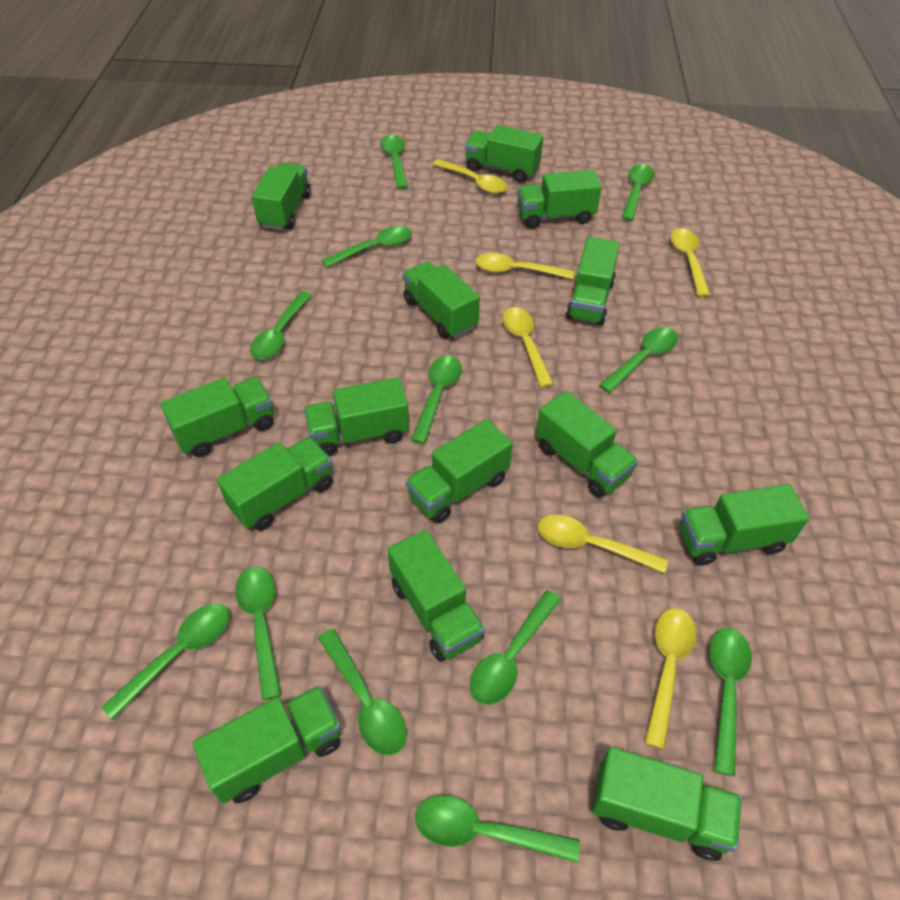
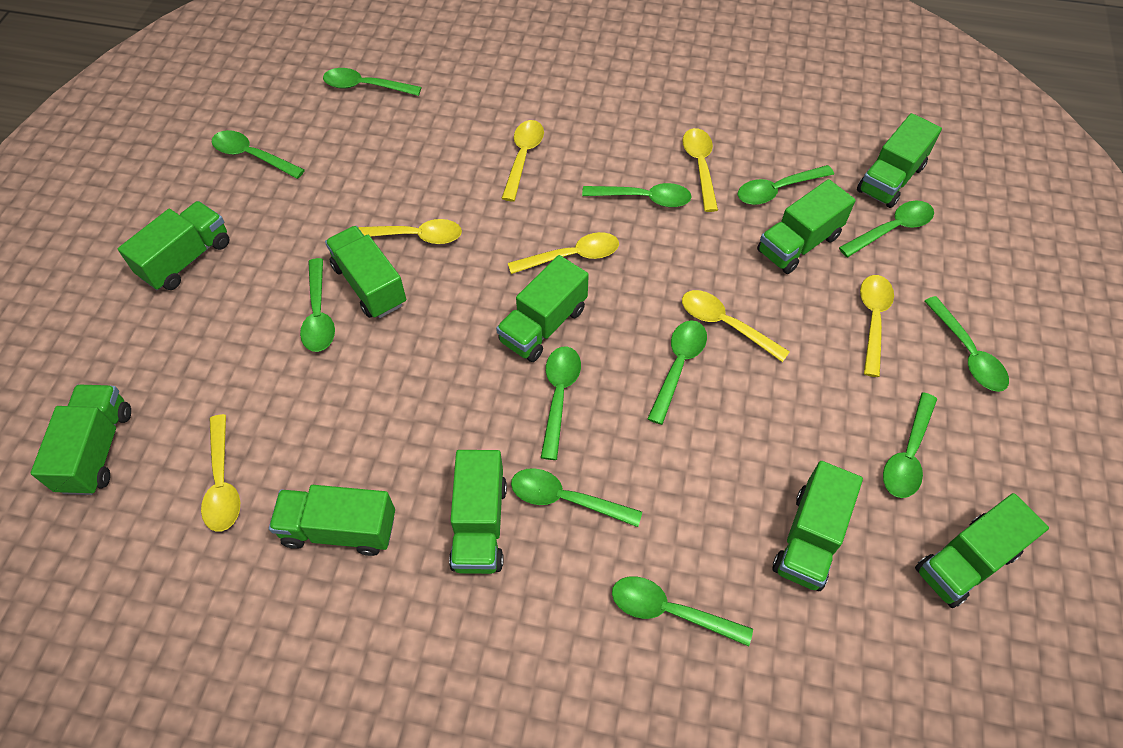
green truck: [160,377,274,457] [193,685,341,804] [217,437,333,531] [252,163,311,230] [304,377,409,456] [388,530,485,662] [403,261,480,338] [406,419,513,523] [465,125,543,182] [517,170,602,228] [536,391,638,498] [566,237,620,326] [592,747,742,861] [679,484,809,566] = 14 -> [31,385,131,495] [118,201,230,290] [269,485,395,556] [325,226,406,318] [449,450,507,574] [496,255,589,362] [757,179,856,274] [773,461,863,591] [857,113,942,208] [915,493,1049,608] = 10
yellow spoon: [433,159,507,194] [475,253,574,279] [502,307,554,388] [538,515,668,573] [645,608,696,749] [670,228,710,297] = 6 -> [201,414,240,532] [358,219,462,244] [501,120,544,201] [508,232,619,274] [682,128,718,212] [682,290,790,362] [860,275,894,377] = 7

